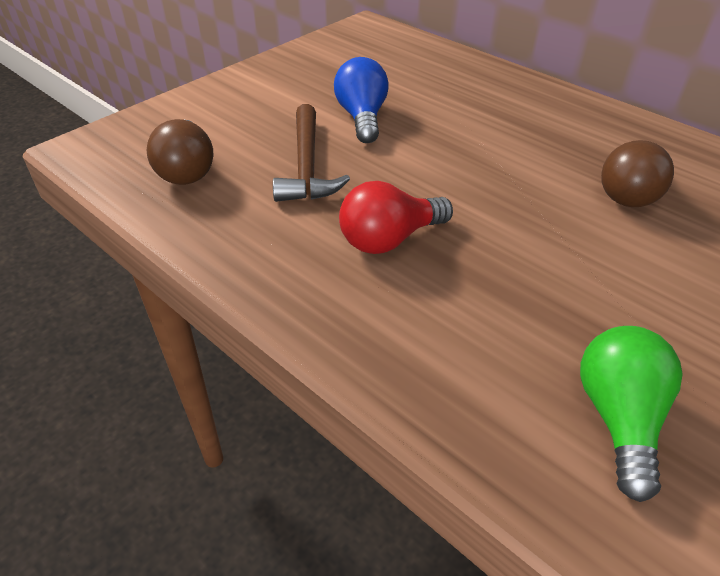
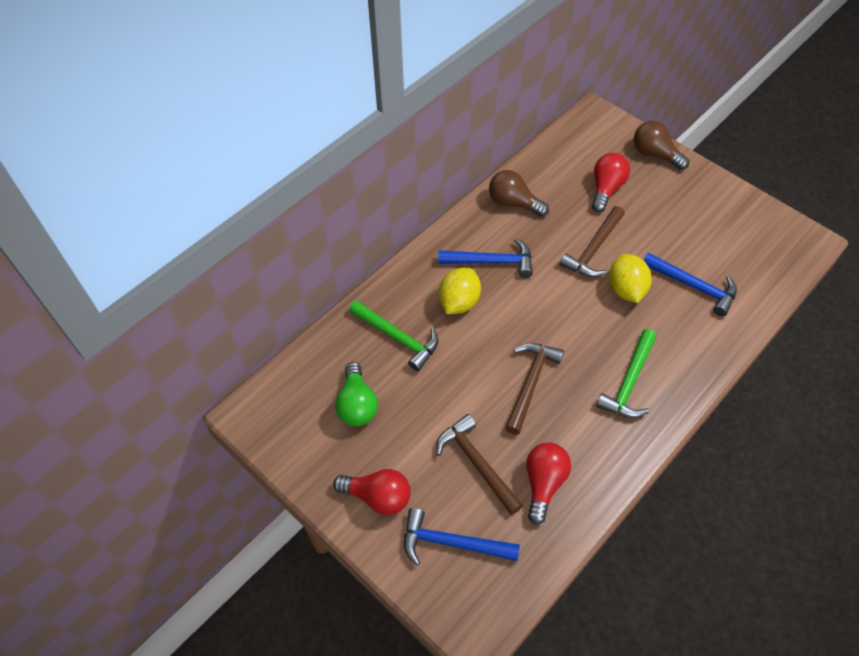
blue hammer: none = 0 -> [404,508,520,566] [438,238,533,278] [644,252,737,316] = 3
blue light bulb: [334,57,389,143] = 1 -> none = 0
brown hammer: [273,104,350,202] = 1 -> [436,414,523,515] [505,343,564,435] [559,206,625,277] = 3
green hammer: none = 0 -> [349,300,438,371] [596,329,657,418] = 2
red light bulb: [339,181,453,254] = 1 -> [333,469,410,515] [526,442,571,525] [592,153,630,212] = 3
yellow lemon: none = 0 -> [439,267,481,314] [609,254,652,303] = 2

